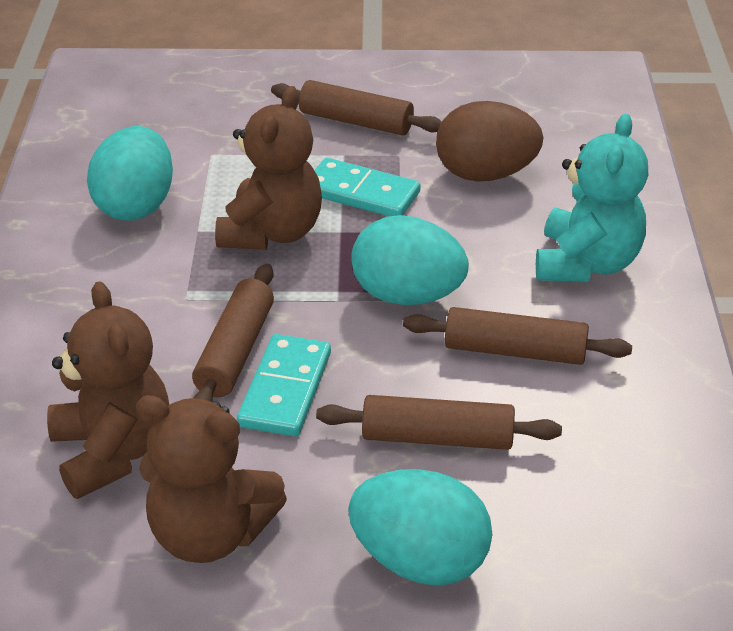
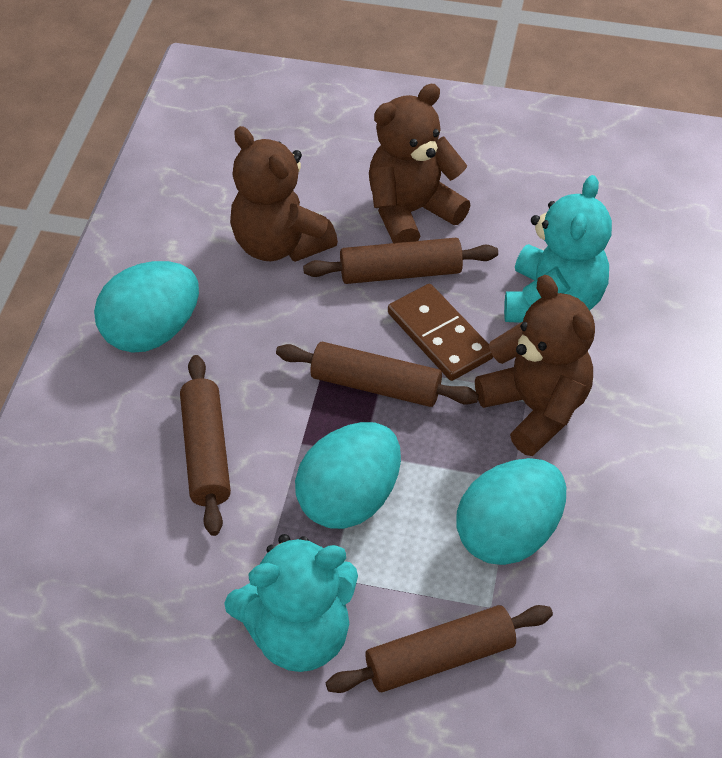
brown domino: none = 0 -> [388,284,493,381] = 1
brown egg: [436,101,543,182] = 1 -> none = 0
turquoise domino: [237,334,331,437] [314,158,421,216] = 2 -> none = 0
turquoise teddy bear: [536,114,648,282] = 1 -> [224,534,358,672] [504,175,612,323] = 2

